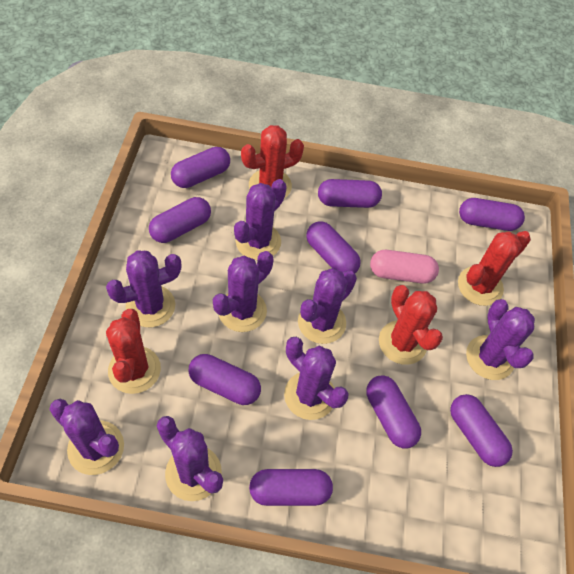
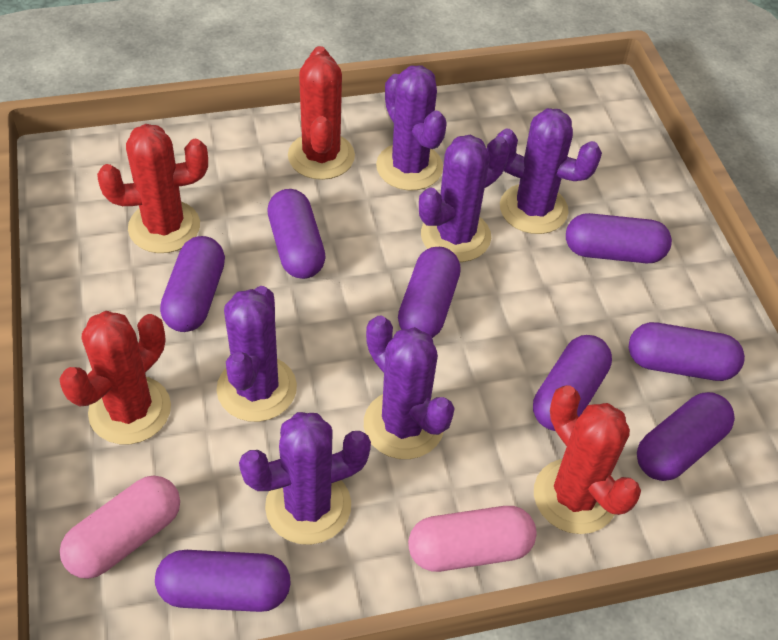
pink capsule: [370,250,439,283] = 1 -> [60,475,180,579] [408,506,537,572] = 2
purple cactus: [49,399,124,475] [106,250,181,327] [157,416,223,501] [213,251,274,332] [234,179,287,260] [284,337,349,420] [298,268,357,344] [466,299,535,380] = 8 -> [216,286,297,422] [239,412,371,545] [364,316,455,459] [376,65,447,190] [419,135,510,262] [497,108,602,234] = 6
purple capsule: [149,197,211,243] [171,147,230,188] [189,354,261,405] [249,469,333,506] [306,221,361,273] [318,179,382,208] [366,375,421,449] [450,394,513,467] [459,198,525,231] = 9 -> [155,550,291,612] [160,236,225,332] [267,189,326,279] [398,247,461,338] [533,335,612,431] [566,213,672,263] [629,322,745,381] [637,392,735,481] = 8

